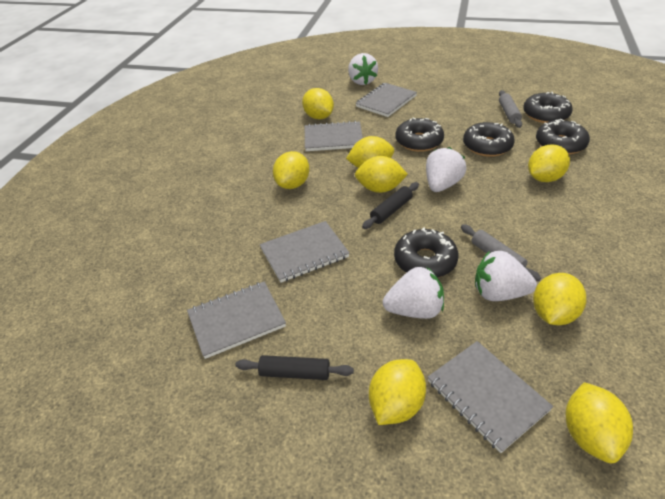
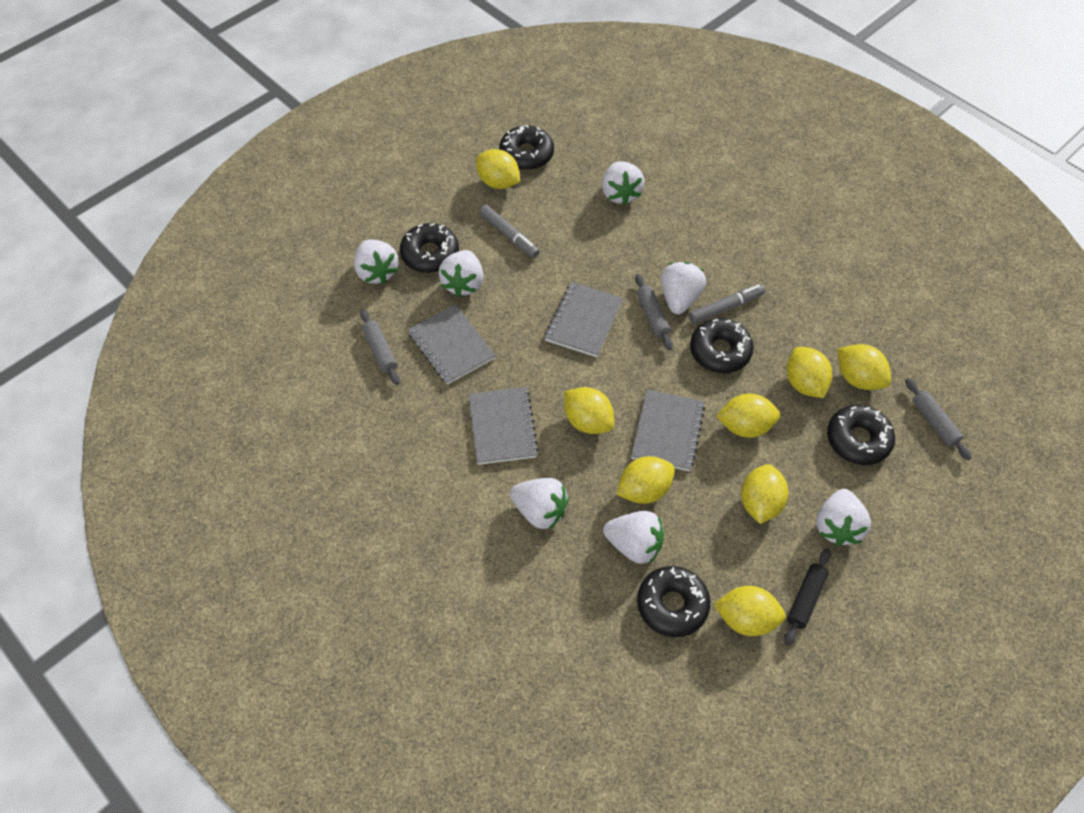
black rolling pin: [236,355,354,380] [362,182,419,229] = 2 -> [784,548,831,646] = 1
grey marker: none = 0 -> [479,205,540,258] [689,284,765,324] = 2
grey notebook: [187,282,286,359] [260,221,349,283] [305,121,363,151] [355,83,417,117] [428,341,553,453] = 5 -> [408,304,496,385] [468,387,539,465] [545,282,623,357] [631,389,705,471] = 4
grey rolling pin: [461,224,541,282] [499,90,522,128] = 2 -> [360,310,400,385] [635,274,673,350] [905,378,972,460] = 3
white strawberry: [348,53,378,85] [383,267,444,319] [426,147,466,192] [475,251,537,301] = 4 -> [354,240,399,284] [438,250,483,297] [510,478,569,529] [602,161,645,205] [603,511,664,564] [661,262,706,314] [816,489,871,546] = 7

